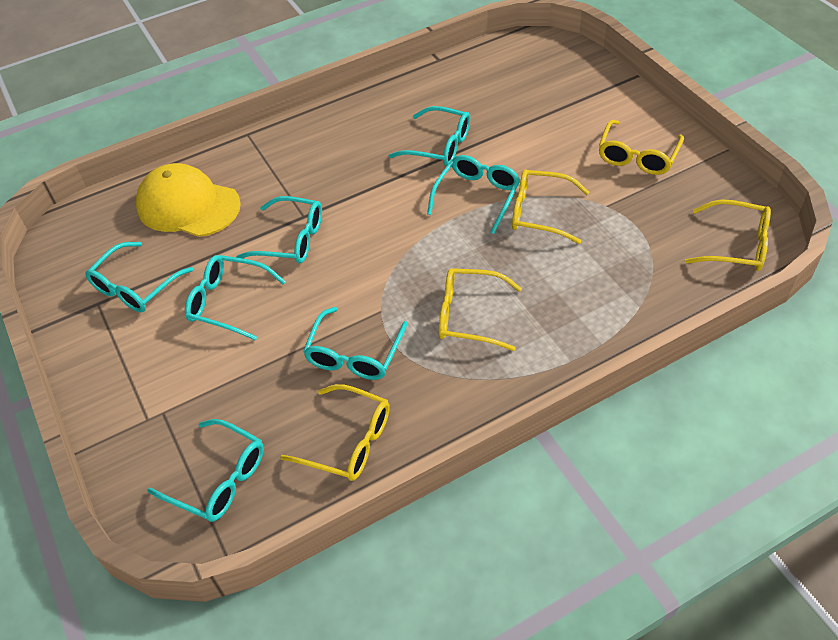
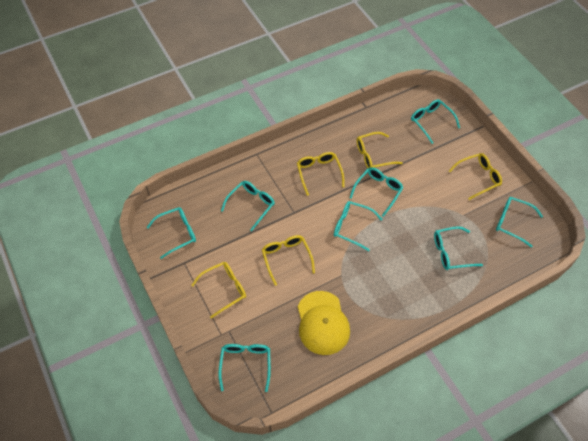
turquoise glasses: [85,242,193,312] [147,419,264,522] [185,255,286,341] [236,196,322,264] [303,307,408,380] [388,106,470,166] [427,155,520,234] = 7 -> [147,207,196,259] [218,344,271,392] [221,181,275,231] [334,201,382,251] [350,167,403,217] [411,99,460,144] [434,226,483,270] [496,197,543,247] = 8

